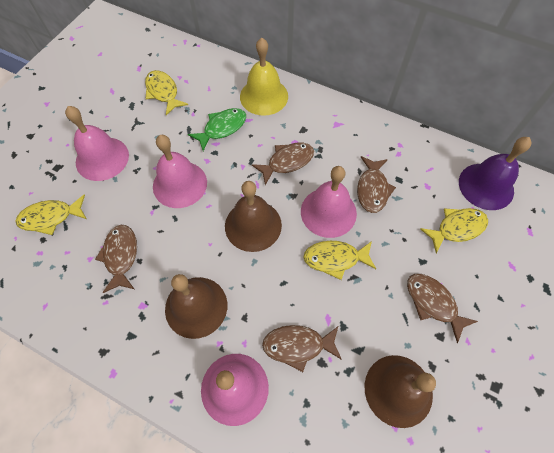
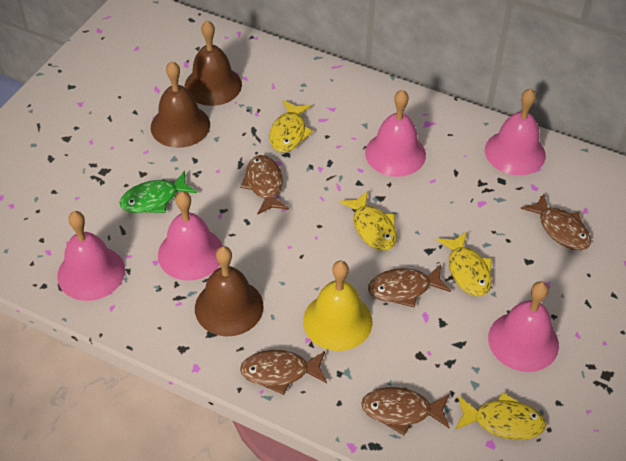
pink bell: [65,106,129,181] [153,135,207,208] [201,354,269,426] [301,166,357,238] = 4 -> [57,211,125,301] [158,191,223,281] [365,90,426,177] [485,88,546,175] [488,282,559,372] = 5
purple bell: [459,137,532,210] = 1 -> none = 0

